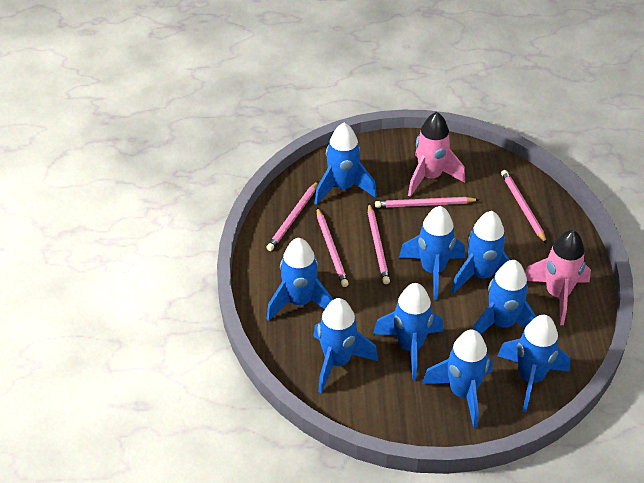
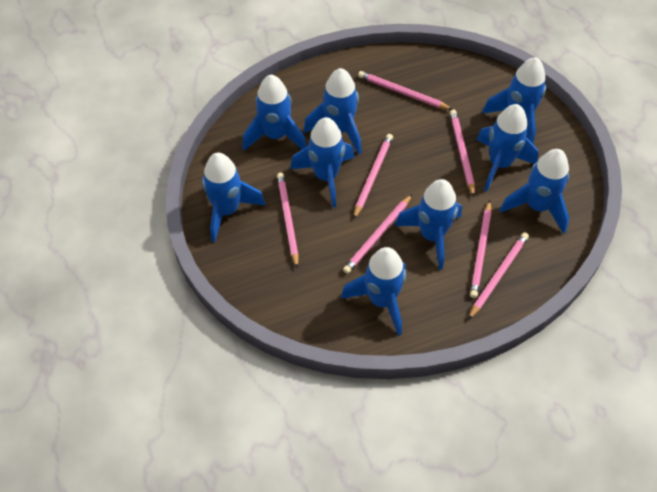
pink pencil: [266,181,318,251] [317,208,349,287] [368,204,390,284] [375,197,480,208] [501,170,547,244] = 5 -> [277,173,299,268] [343,195,412,274] [354,134,393,219] [358,71,453,110] [450,109,475,197] [468,233,529,320] [470,200,492,298] = 7
pink rocket: [408,112,465,197] [525,230,591,325] = 2 -> none = 0

